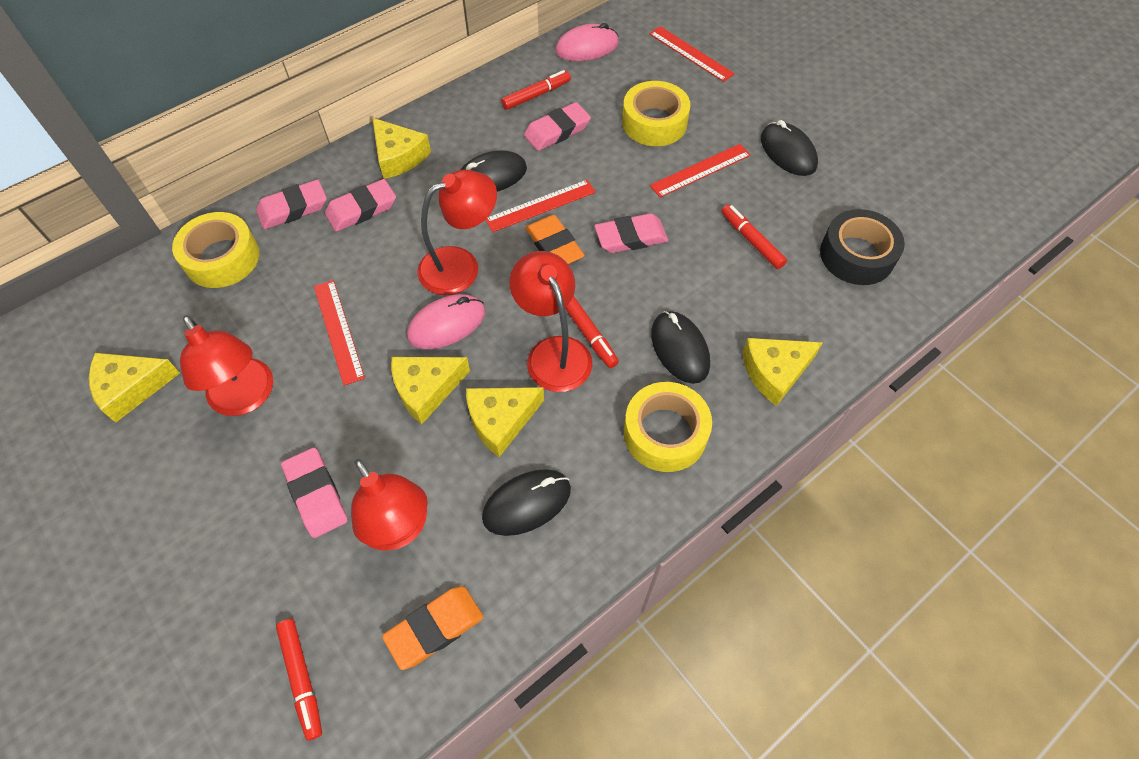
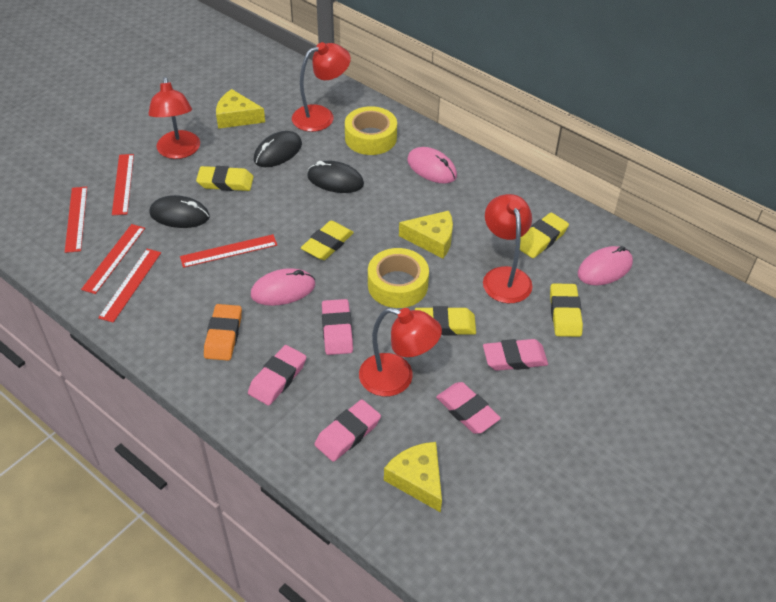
black mouse: [461,150,527,192] [482,469,571,536] [651,311,710,384] [761,120,818,176] = 4 -> [149,195,210,228] [254,131,302,167] [307,161,364,193] = 3
black tape: [820,209,905,285] = 1 -> none = 0
orange eraser: [382,586,484,670] [525,215,585,264] = 2 -> [204,304,242,361] = 1
pink mouse: [407,294,485,349] [555,23,619,61] = 2 -> [251,268,315,306] [407,147,457,184] [578,246,633,285] = 3
red marker: [276,619,322,741] [501,70,571,110] [565,296,619,368] [722,204,787,269] = 4 -> none = 0
red ruler: [314,280,365,386] [485,180,596,232] [649,26,735,82] [650,144,751,198] = 4 -> [65,187,87,253] [81,224,145,294] [98,249,161,323] [112,154,134,215] [180,234,277,268] = 5
yellow cheese: [89,353,180,423] [372,118,431,179] [391,357,470,424] [466,387,544,457] [742,338,823,406] = 5 -> [216,89,265,129] [384,442,442,513] [399,211,453,258] = 3
yellow eraser: none = 0 -> [196,166,253,191] [301,221,354,260] [415,306,476,336] [520,213,569,258] [550,283,583,337] = 5
yellow tape: [172,212,259,288] [622,81,690,146] [624,382,712,472] = 3 -> [345,106,397,155] [368,248,429,308] = 2

